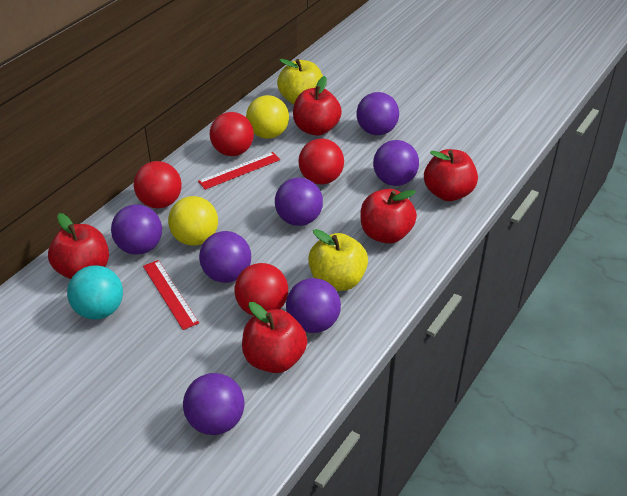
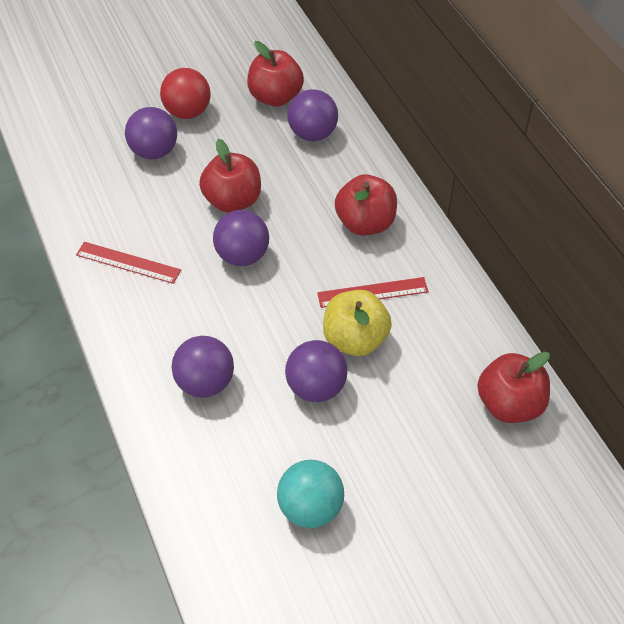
purple ball: [111,205,162,255] [183,373,244,435] [199,231,251,283] [275,178,323,226] [286,278,341,333] [357,92,399,135] [373,140,419,186] = 7 -> [125,107,177,159] [172,336,234,398] [213,210,269,266] [285,340,347,402] [287,89,338,141] = 5
red apple: [48,213,109,279] [242,302,307,373] [293,76,342,136] [361,189,417,244] [424,149,478,201] = 5 -> [199,139,261,213] [247,41,304,106] [335,174,397,236] [477,352,550,423] = 4
red ball: [134,161,182,208] [210,112,254,156] [234,263,288,316] [298,138,344,185] = 4 -> [160,68,211,119] = 1
yellow apple: [277,59,323,104] [308,229,368,291] = 2 -> [323,290,392,356] = 1
yellow ball: [168,196,218,246] [246,95,289,139] = 2 -> none = 0

